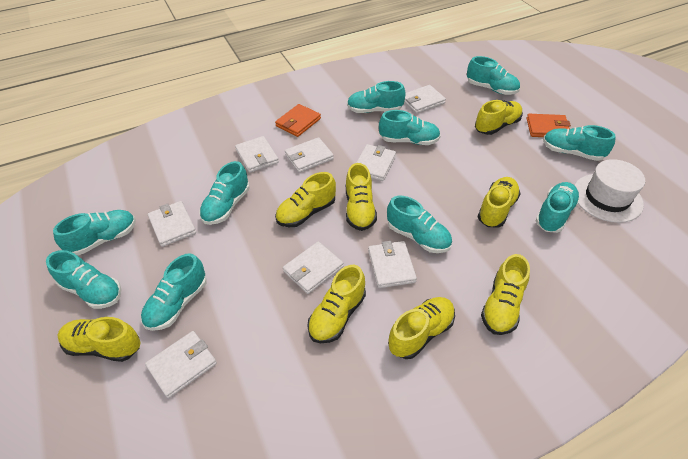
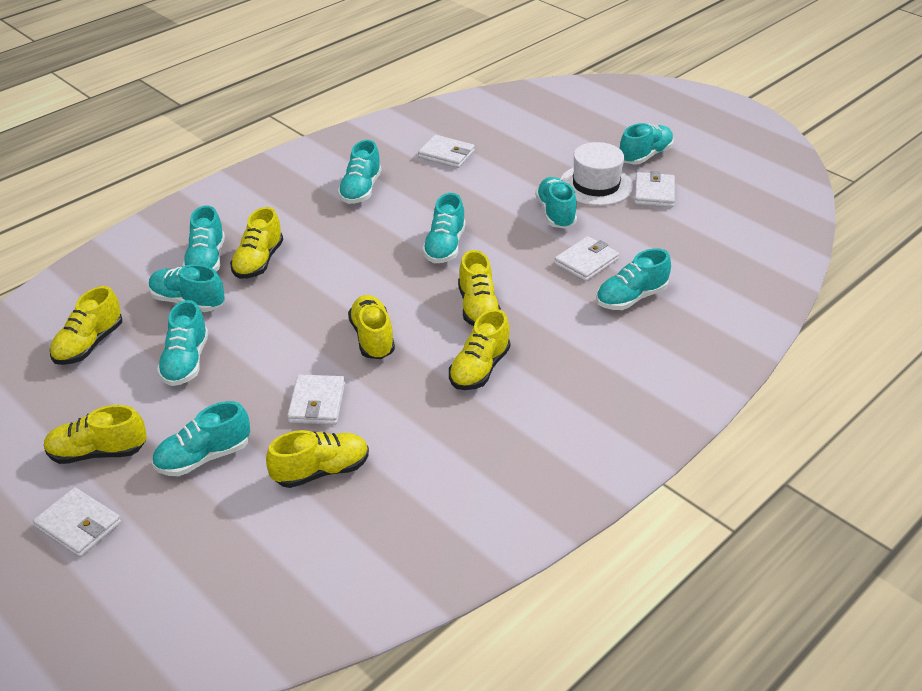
orange wallet: [275,104,321,137] [526,114,571,137] = 2 -> none = 0
turquoise shoe: [46,250,122,309] [53,210,136,256] [141,253,207,331] [199,161,250,225] [347,81,406,113] [379,110,441,145] [387,196,452,253] [467,56,520,95] [535,182,580,233] [543,125,616,161] = 10 -> [149,264,225,312] [152,401,250,476] [157,300,208,386] [182,205,225,271] [338,140,381,204] [422,193,465,263] [535,177,577,229] [596,248,671,310] [620,123,674,165] = 9
white wallet: [145,331,217,398] [148,201,196,247] [235,136,279,173] [283,242,343,294] [285,137,334,173] [356,144,396,181] [368,241,417,288] [404,85,446,114] = 8 -> [33,487,121,557] [287,375,345,425] [418,135,475,168] [554,236,619,281] [634,171,675,207] = 5
yellow shoe: [58,317,141,362] [275,172,336,227] [307,265,366,343] [346,163,377,231] [388,297,455,359] [475,100,523,135] [478,177,521,228] [481,254,530,335] = 8 -> [44,405,147,464] [50,286,122,365] [230,207,283,279] [266,430,369,488] [348,295,395,359] [449,309,510,390] [458,250,501,326] = 7

